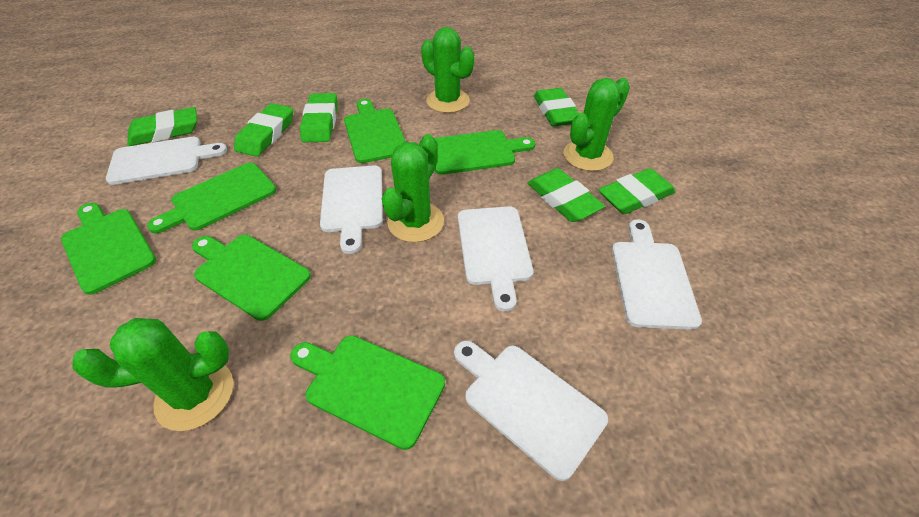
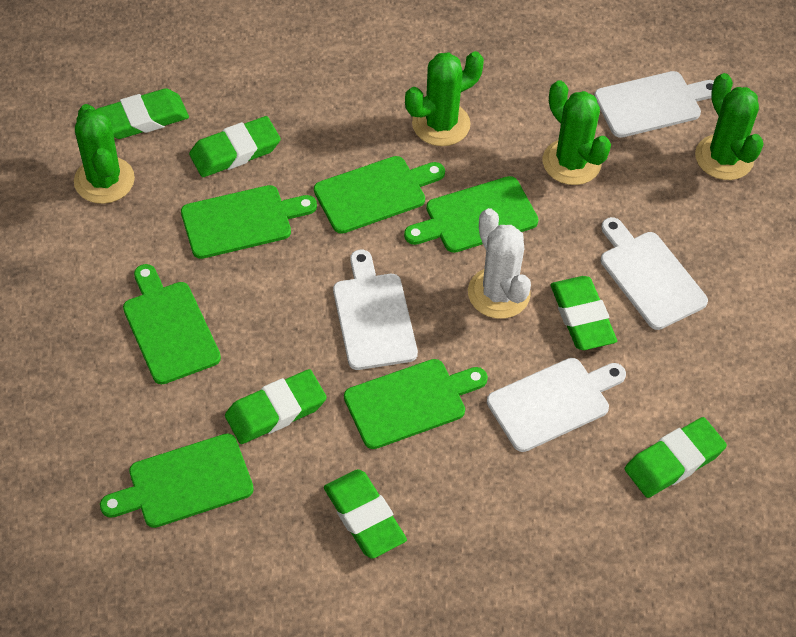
white cactus: none = 0 -> [468,208,531,319] = 1
white cutting board: [106,137,227,185] [320,166,383,254] [454,341,608,481] [458,206,533,312] [612,219,702,330] = 5 -> [333,250,418,370] [487,358,626,452] [594,71,714,138] [601,217,708,330] = 4

